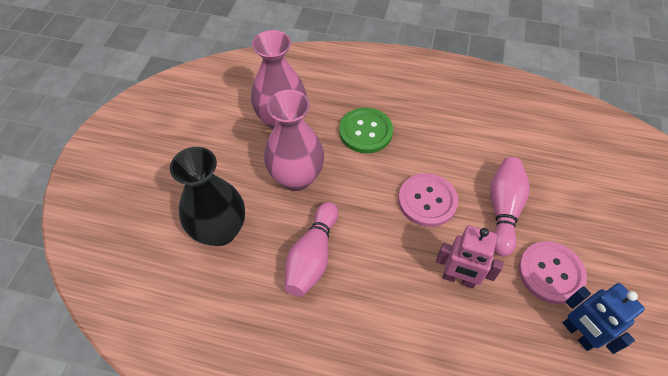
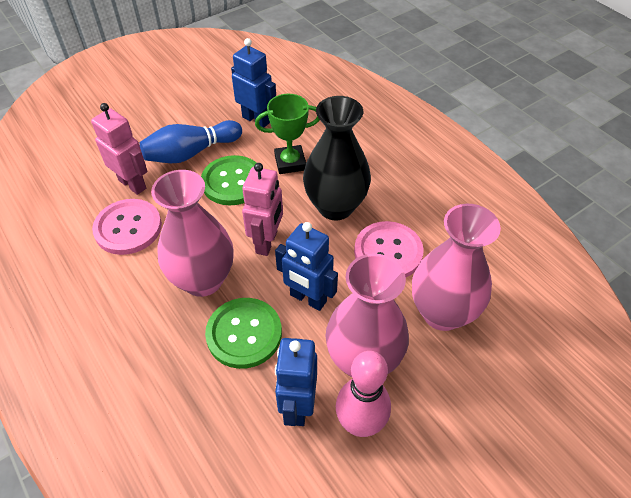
blue bowling pin: none = 0 -> [140,120,242,163] = 1
blue robot: [563,283,645,354] = 1 -> [231,38,276,128] [275,222,338,311] [275,338,317,426] = 3
green button: [339,108,393,153] = 1 -> [201,155,256,206] [205,298,282,369] = 2
green trophy: none = 0 -> [255,94,320,174] = 1
pink bowling pin: [285,202,338,297] [490,157,530,257] = 2 -> [336,351,391,437] = 1
pink robot: [436,225,504,289] = 1 -> [91,103,147,195] [242,163,283,256] = 2
pink vase: [251,30,307,130] [264,90,324,191] = 2 -> [151,170,234,297] [326,254,409,377] [412,204,501,331] = 3

